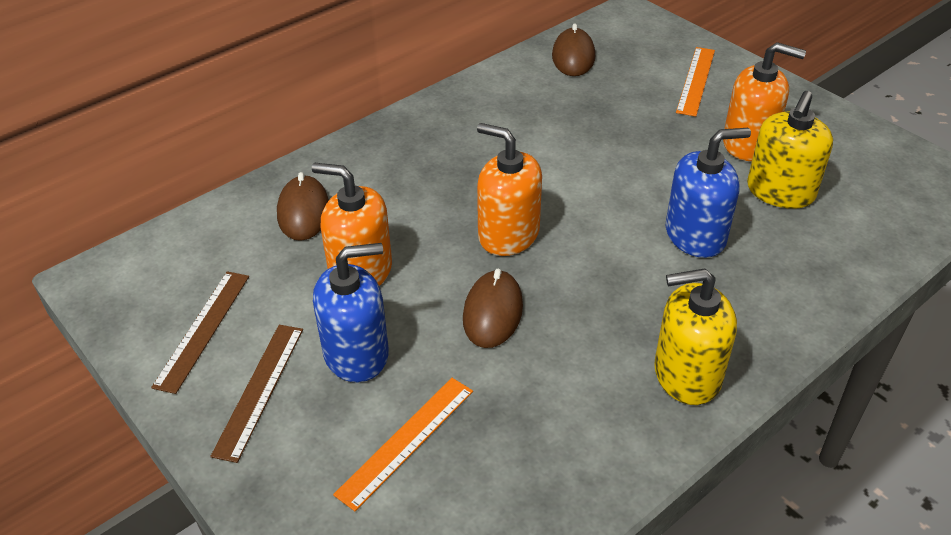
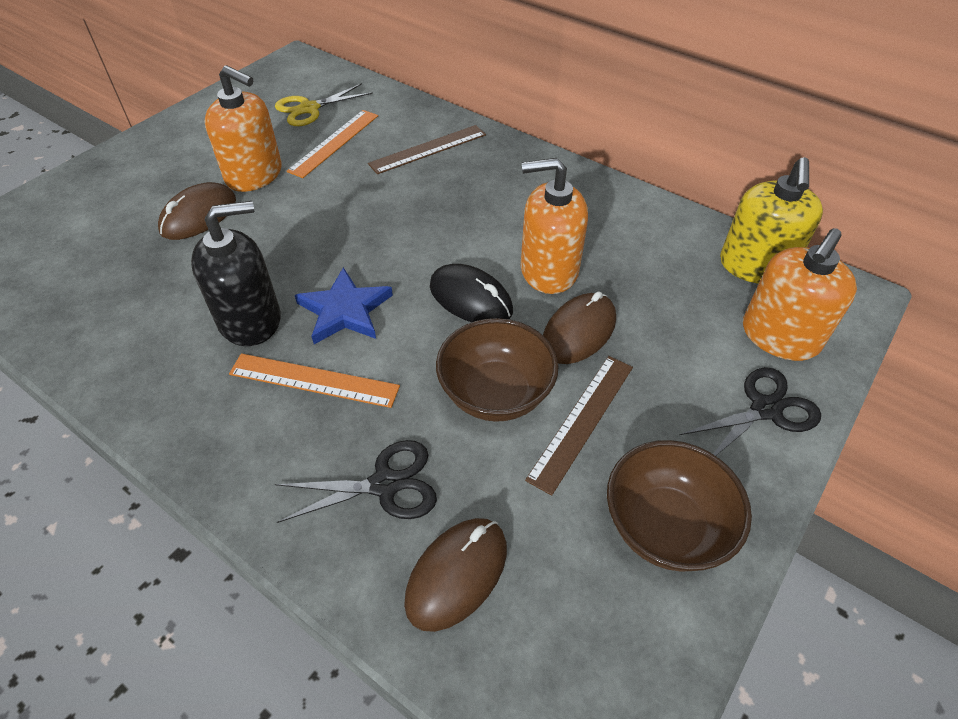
black mouse: none = 0 -> [430,264,513,322] = 1
black scissors: none = 0 -> [275,440,437,523] [679,367,821,456] = 2
black soap dispenser: none = 0 -> [191,201,281,346] = 1
blue soap dispenser: [313,243,389,382] [666,128,751,258] = 2 -> none = 0
blue star: none = 0 -> [295,267,393,344] = 1
brown bowl: none = 0 -> [436,318,559,422] [607,440,752,572] = 2
yellow scissors: none = 0 -> [275,83,373,126] = 1
yellow soap dispenser: [654,268,737,405] [747,91,833,209] = 2 -> [720,157,823,284] = 1

